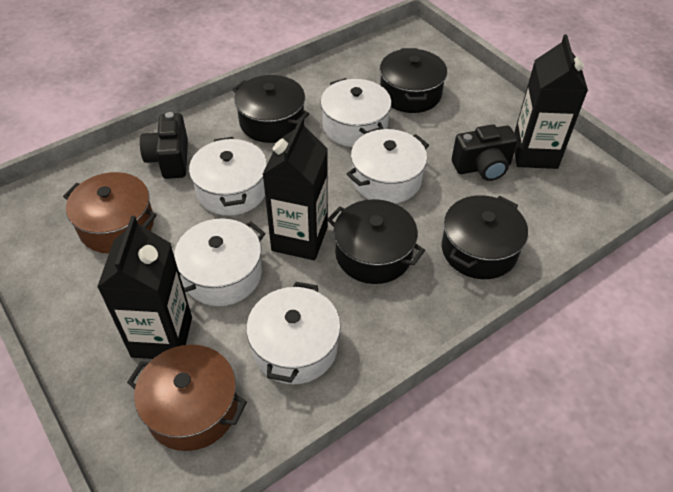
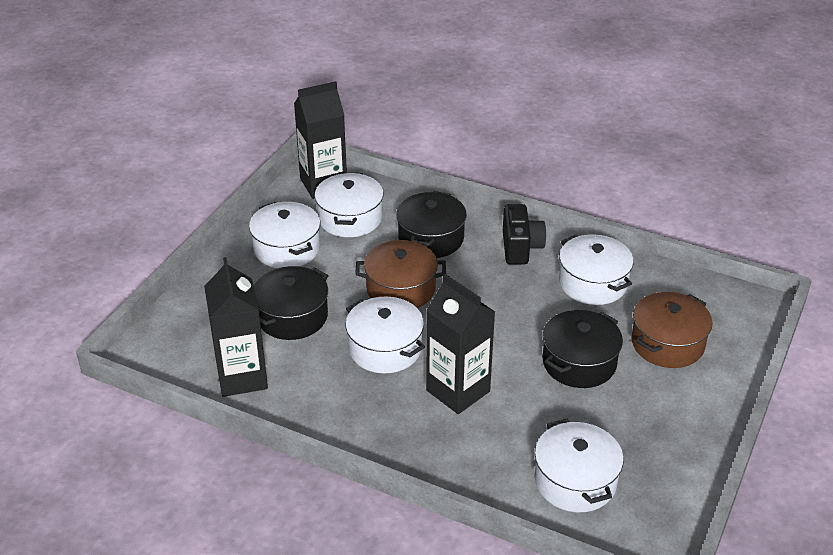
black camera: [140,112,188,179] [452,124,518,181] = 2 -> [503,204,546,264] = 1
black pot: [232,75,309,143] [327,199,425,284] [380,48,447,113] [442,195,528,279] = 4 -> [254,266,328,340] [396,191,467,258] [542,310,623,388] = 3

